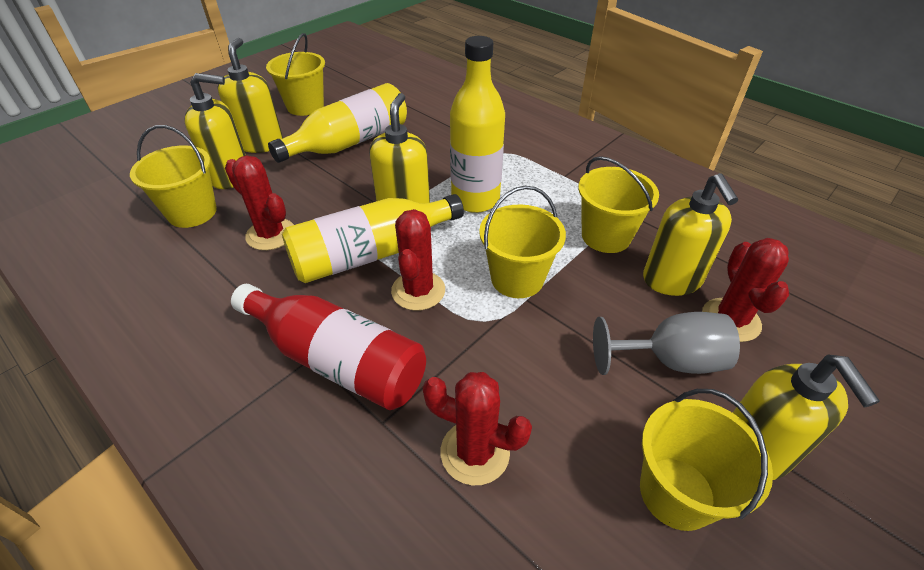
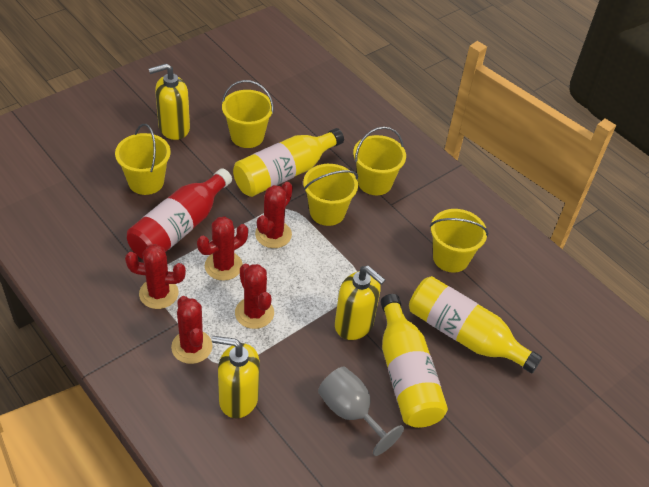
red cactus: [225,156,294,250] [391,209,445,311] [422,372,532,485] [702,238,789,342] = 4 -> [125,244,186,309] [171,296,213,364] [197,216,248,281] [235,264,274,329] [255,182,293,248] = 5
yellow soap dispenser: [184,73,246,189] [218,38,283,153] [369,93,430,203] [643,173,738,296] [733,355,880,480] = 5 -> [149,63,190,140] [212,336,260,418] [335,266,385,340] = 3

